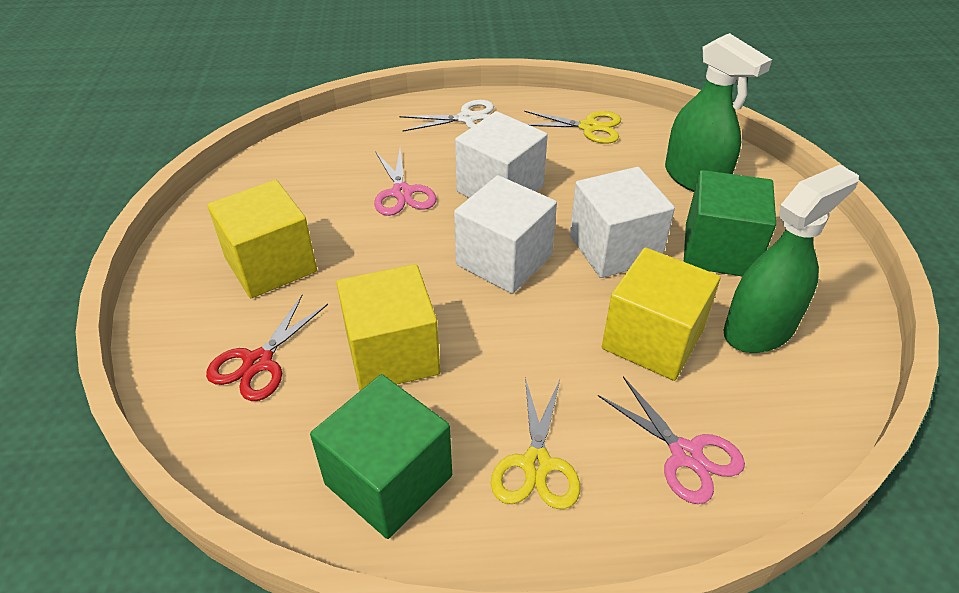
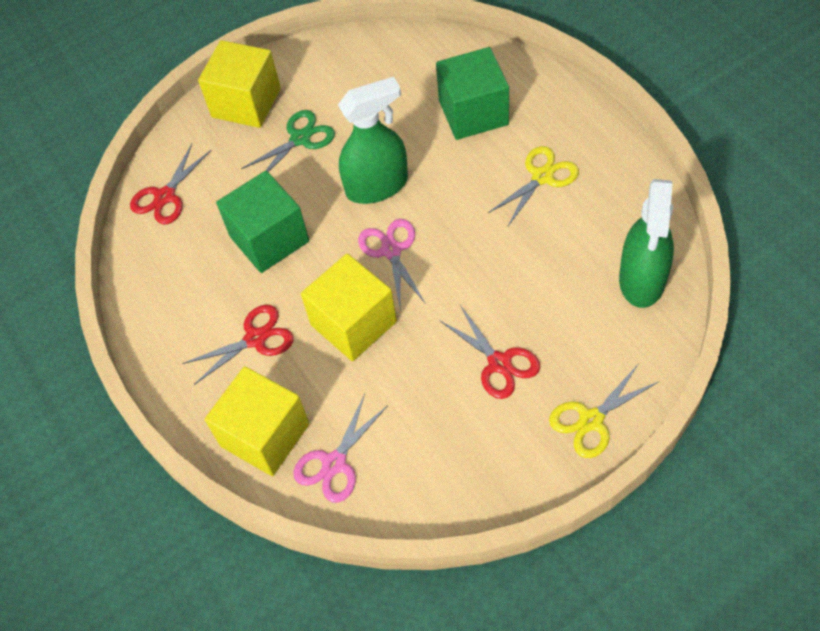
green scissors: none = 0 -> [241,110,335,172] = 1
red scissors: [206,295,328,401] = 1 -> [130,144,211,224] [182,305,294,385] [439,305,540,399] = 3
white cube: [454,175,557,294] [455,111,548,198] [570,167,675,278] = 3 -> none = 0
white scissors: [399,100,494,131] = 1 -> none = 0

